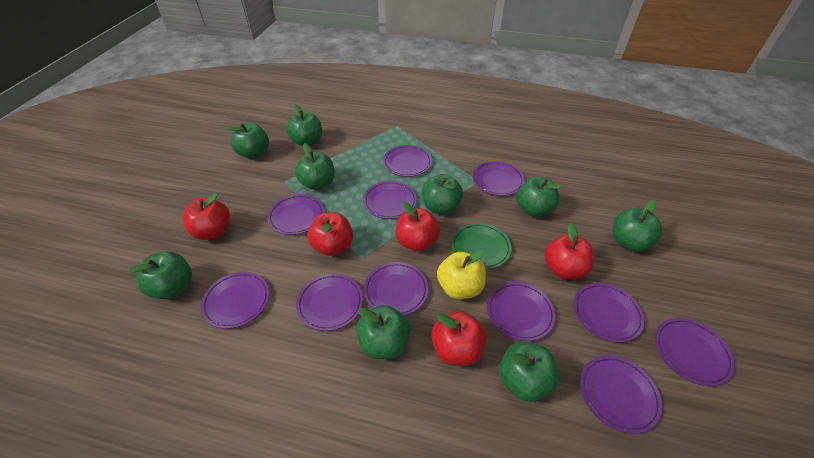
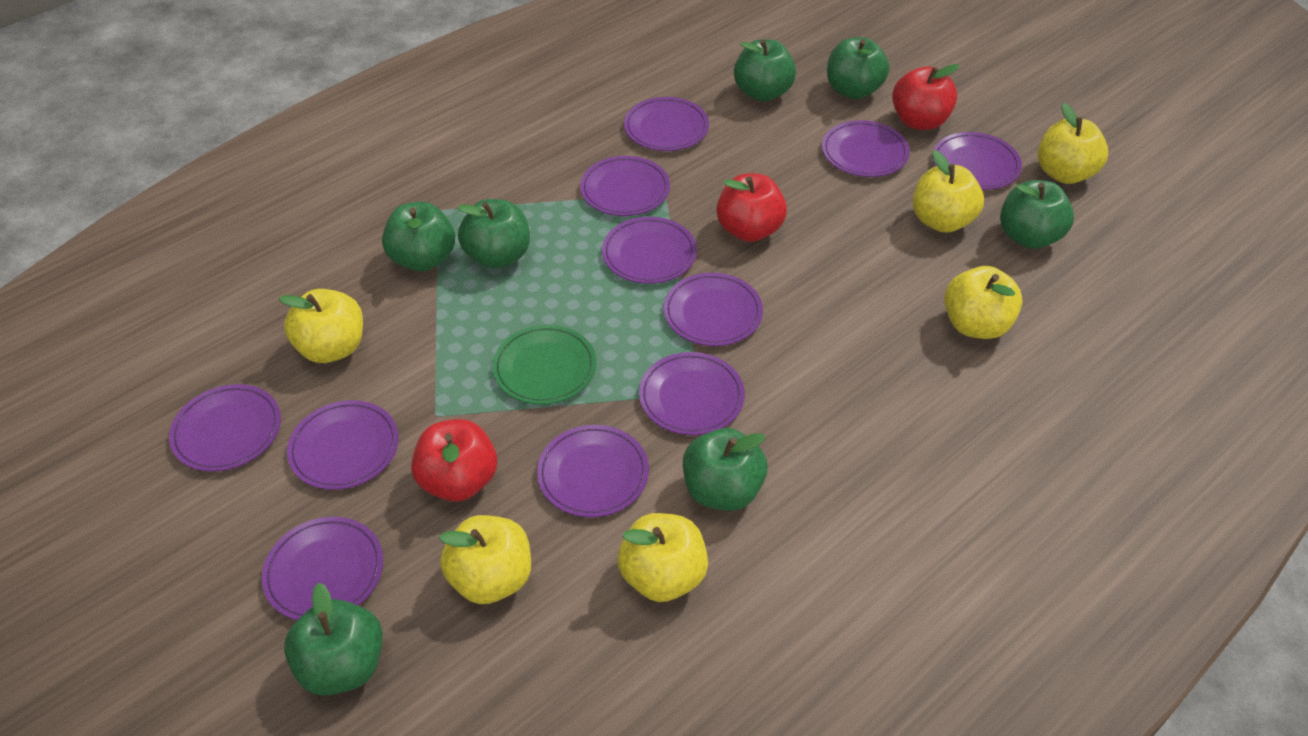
green apple: [128,252,192,299] [228,122,269,159] [286,104,322,146] [295,143,335,190] [356,305,411,359] [422,174,463,214] [499,342,560,402] [516,176,562,217] [613,200,663,251] = 9 -> [284,583,383,696] [382,202,455,272] [457,199,530,269] [683,428,768,511] [734,39,796,102] [827,37,889,99] [1000,180,1074,249] = 7
red apple: [183,193,230,240] [307,212,353,256] [395,202,440,251] [431,311,486,366] [544,223,594,279] = 5 -> [411,419,497,502] [716,174,787,242] [892,64,960,130] = 3
yellow apple: [437,249,486,299] = 1 -> [279,289,363,363] [439,515,531,604] [618,513,708,602] [913,150,984,233] [944,266,1023,339] [1038,103,1108,184] = 6

